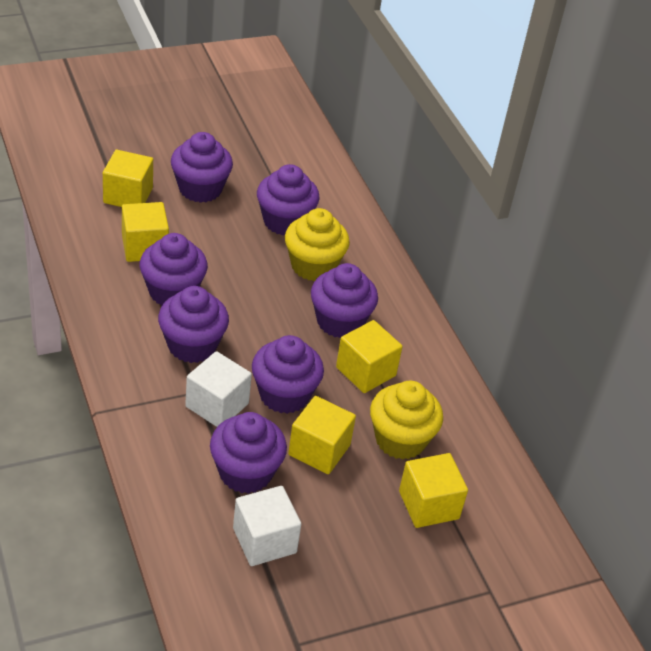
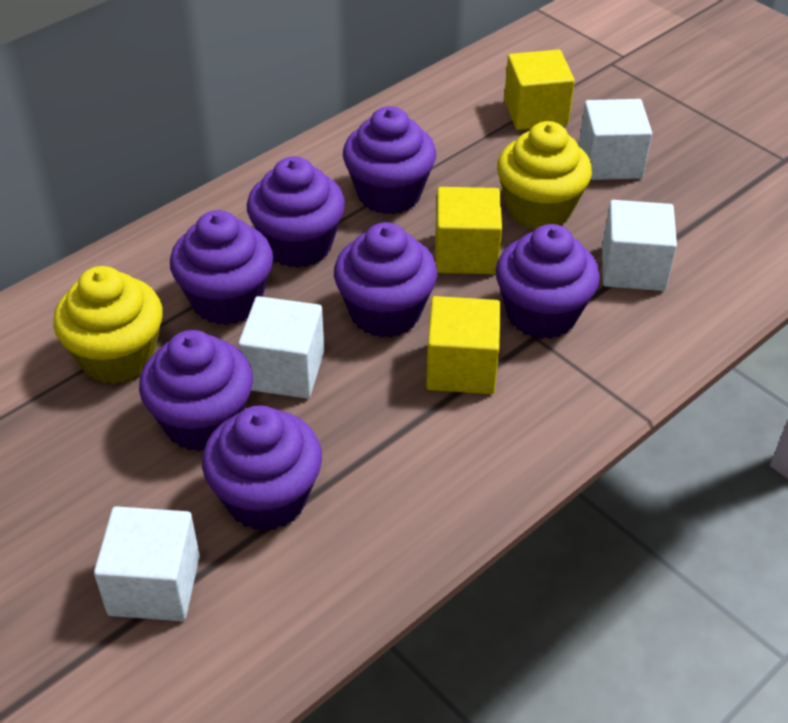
white cube: [185,351,252,427] [233,486,301,566] = 2 -> [94,506,200,621] [238,296,324,399] [578,99,652,180] [602,200,677,291] = 4
yellow cube: [103,150,153,207] [122,202,169,262] [288,396,356,474] [336,320,403,393] [399,453,468,528] = 5 -> [426,296,501,394] [435,187,502,274] [504,49,575,130] = 3

